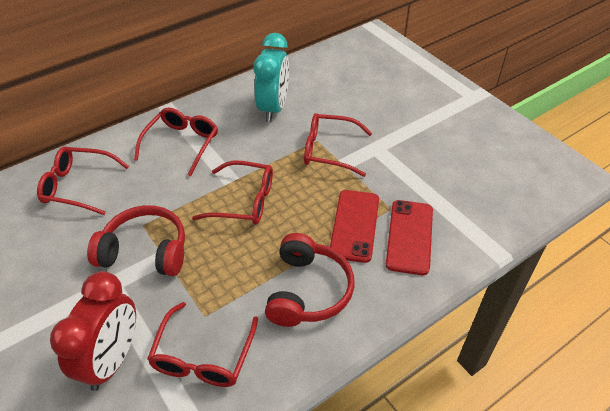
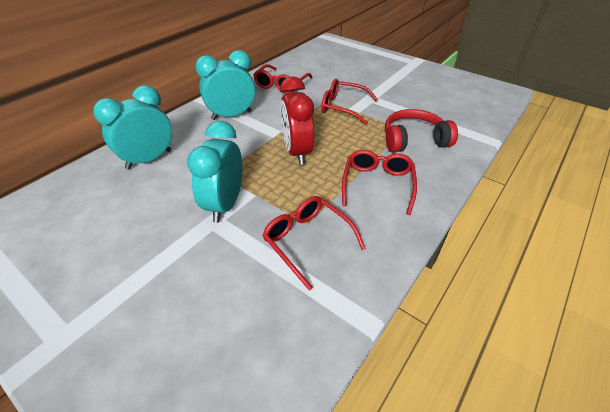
red glasses: [37,147,129,215] [134,108,218,176] [147,302,258,387] [192,161,273,225] [304,113,372,177] = 5 -> [253,64,312,94] [262,196,366,291] [321,79,378,125] [342,150,417,215] = 4
red headphones: [87,205,185,276] [265,233,355,327] = 2 -> [385,109,458,153] = 1
red phone: [330,190,379,263] [386,200,433,275] = 2 -> none = 0
turquoise clock: [253,33,289,122] = 1 -> [93,85,172,169] [187,121,242,223] [195,50,255,120] = 3

